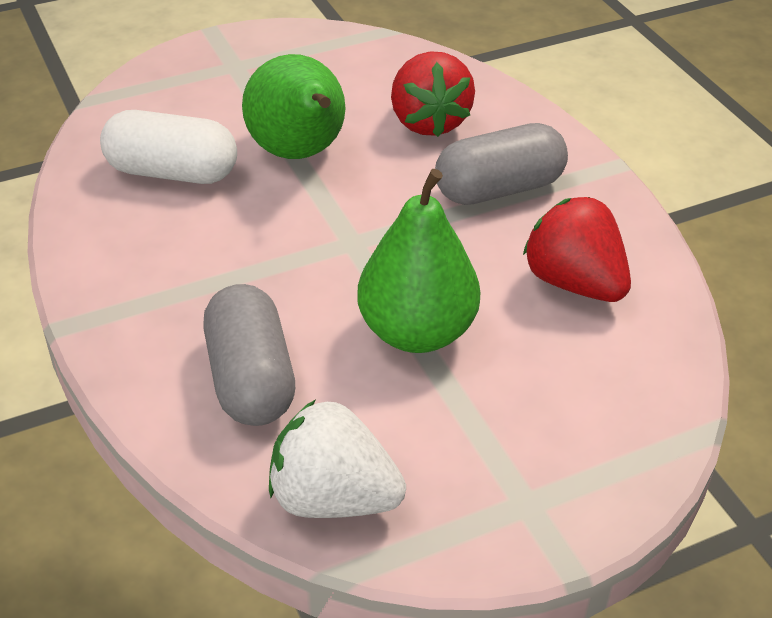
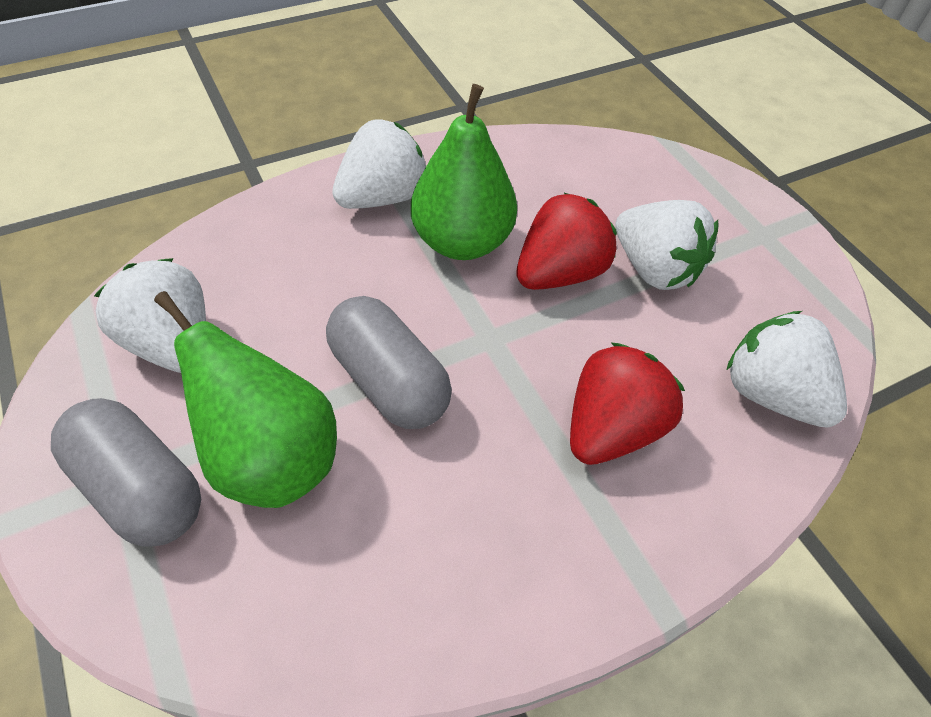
white capsule: [100,110,237,184] = 1 -> none = 0
white strawberry: [269,399,406,518] = 1 -> [94,258,206,373] [332,119,426,209] [615,200,718,290] [727,311,847,428] = 4

